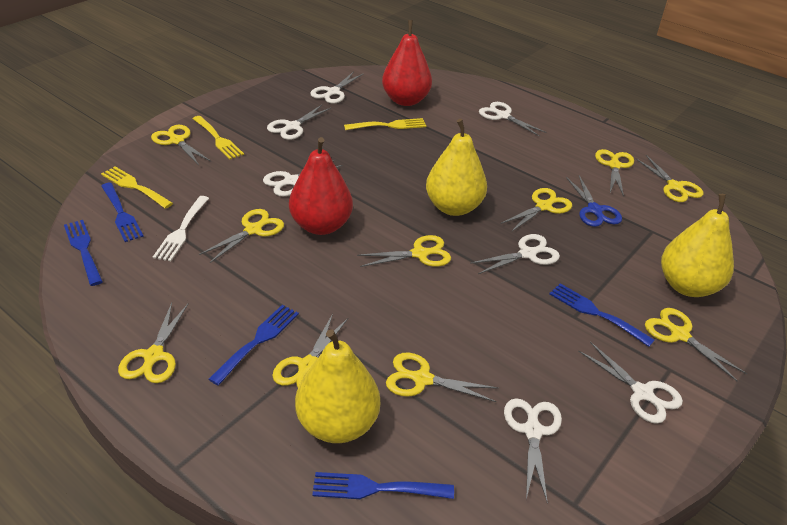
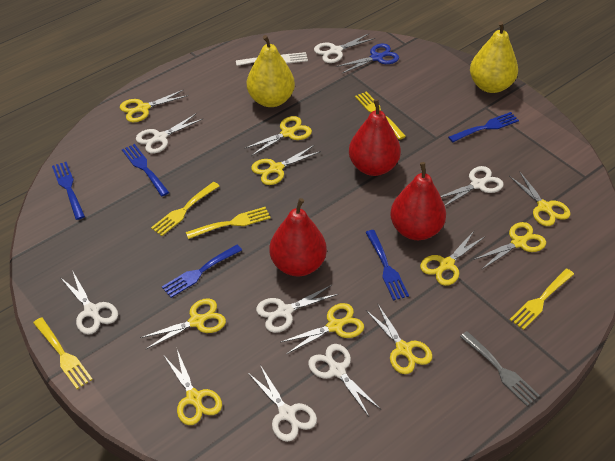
grey fork: none = 0 -> [460,331,540,406] = 1
red pear: [289,137,353,235] [382,20,432,106] = 2 -> [269,198,327,276] [349,99,401,176] [390,162,446,240] = 3
yellow fork: [101,166,173,209] [193,116,244,160] [344,118,426,130] = 3 -> [33,317,93,389] [151,182,219,236] [186,207,271,239] [355,91,406,140] [510,269,574,330] = 5
yellow pear: [295,329,380,443] [426,119,487,216] [661,194,734,297] = 3 -> [247,35,295,107] [470,21,518,93] = 2

